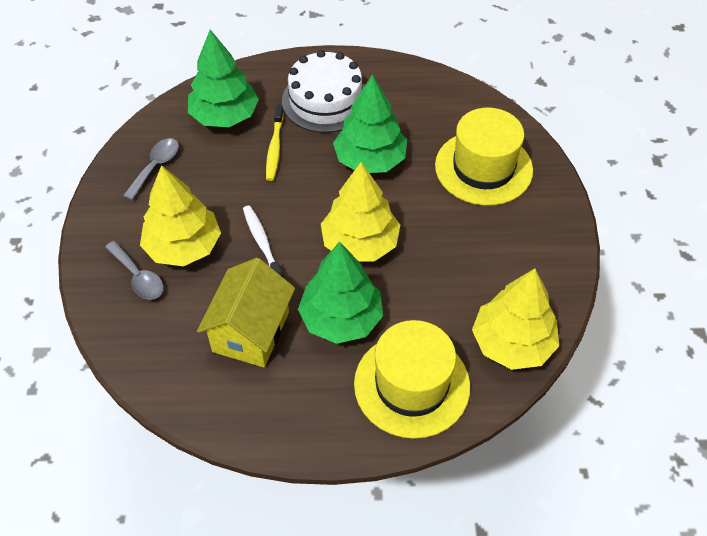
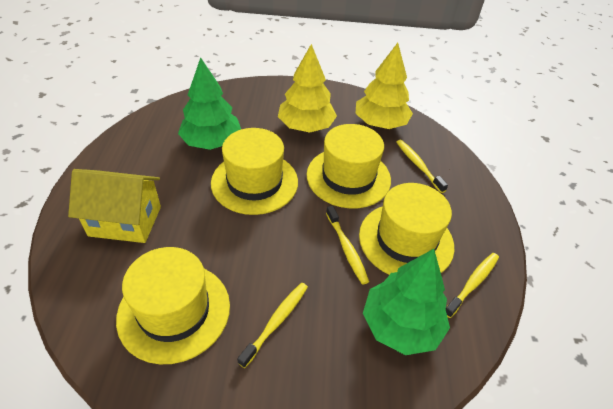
green tree: [188,30,259,127] [298,242,383,344] [333,75,407,173] = 3 -> [178,57,241,150] [363,249,450,355] = 2
grey spoon: [105,241,164,300] [123,138,179,200] = 2 -> none = 0
white cake: [282,50,365,133] = 1 -> none = 0
white toothbrush: [243,205,284,278] = 1 -> none = 0
yellow hat: [354,320,470,439] [435,108,533,206] = 2 -> [116,247,230,364] [211,128,298,215] [307,124,391,209] [359,183,454,275] = 4
yellow toothbrush: [266,106,284,181] = 1 -> [237,283,308,368] [326,206,369,285] [396,140,448,193] [446,253,499,318] = 4
yellow tree: [140,165,221,266] [321,162,400,262] [472,269,559,370] = 3 -> [278,44,337,133] [356,43,413,129] = 2

